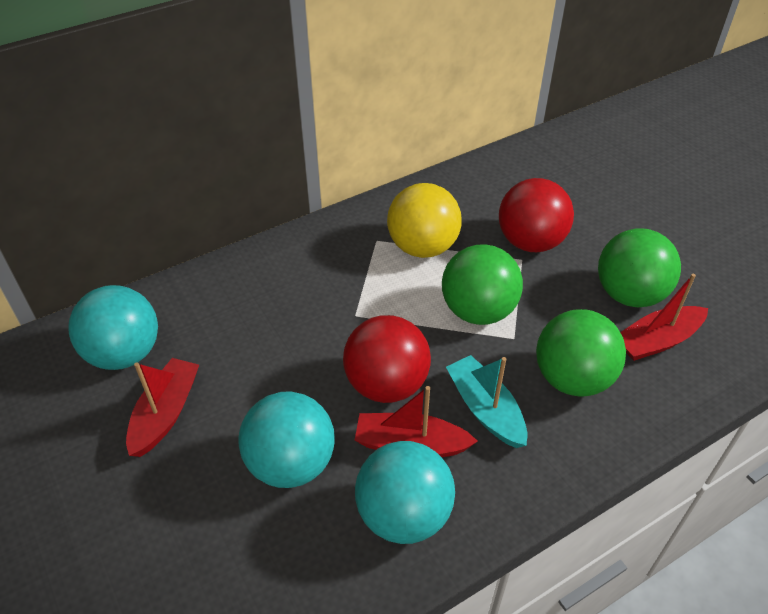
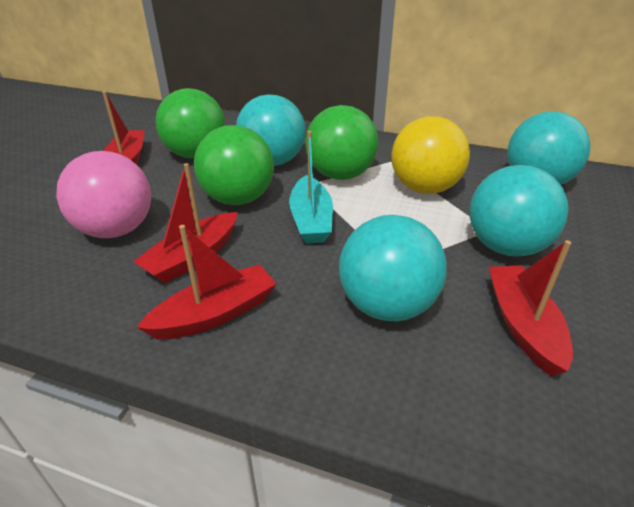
pink ball: none = 0 -> [56,151,151,238] = 1
red ball: [343,315,431,403] [499,178,574,252] = 2 -> none = 0
red boat: [126,358,199,457] [355,386,478,457] [620,274,708,361] = 3 -> [102,91,145,165] [133,163,237,283] [136,225,277,339] [489,240,573,376] = 4
turquoise ball: [68,285,158,370] [238,391,335,488] [355,441,455,544] = 3 -> [236,94,306,166] [339,215,447,321] [470,165,569,256] [507,111,590,185] = 4

